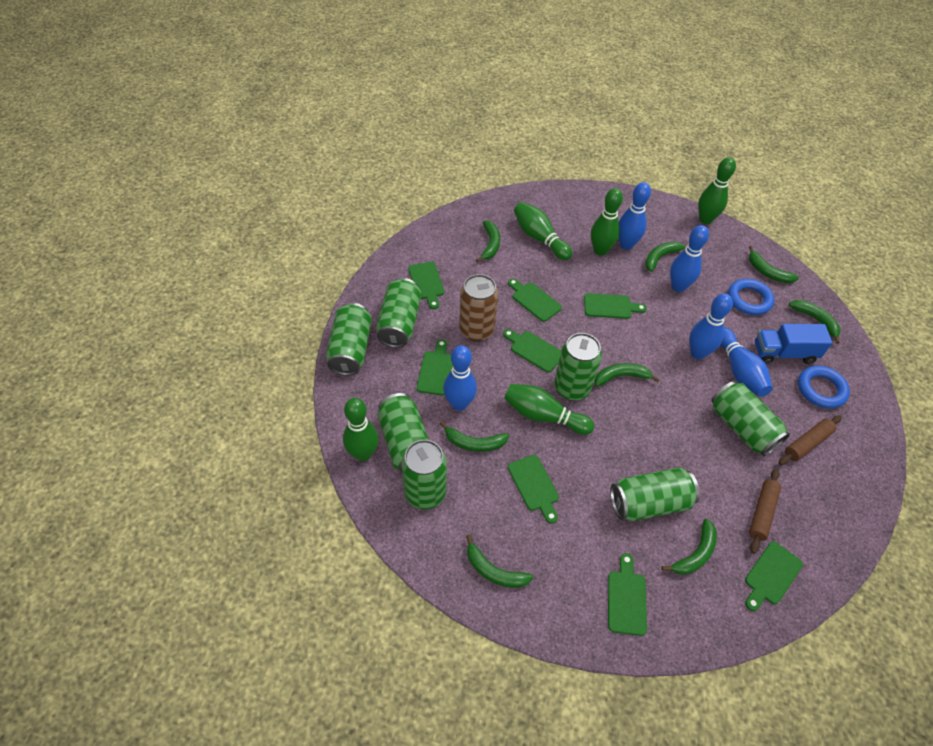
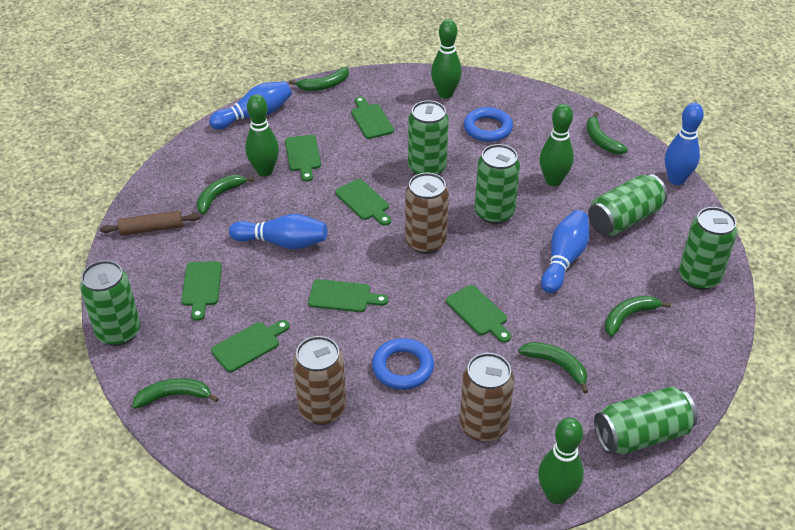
blue bowling pin: [443,345,477,411] [619,182,651,250] [670,225,709,292] [689,293,733,359] [720,327,773,397] = 5 -> [209,81,292,129] [229,214,327,249] [541,210,589,293] [665,103,704,185] = 4
blue truck: [755,324,833,364] = 1 -> none = 0
brown can: [459,274,498,342] = 1 -> [293,336,346,425] [405,173,449,254] [459,353,514,442] = 3
brown rolling pin: [749,469,781,554] [779,415,842,465] = 2 -> [100,211,200,236] = 1
green banana: [440,421,509,452] [466,534,533,588] [476,221,500,262] [595,363,660,387] [645,241,686,272] [662,519,717,575] [749,246,799,283] [789,300,841,344] = 8 -> [132,378,219,409] [197,175,254,214] [289,67,349,91] [518,342,588,394] [587,112,628,154] [605,295,671,337] = 6
green bowling pin: [343,398,379,462] [504,384,594,435] [514,202,572,260] [591,188,623,256] [698,157,736,224] = 5 -> [245,94,279,177] [431,19,462,99] [538,417,584,504] [540,104,574,186] = 4
green can: [326,303,372,376] [376,278,422,348] [378,393,429,473] [402,440,447,509] [554,333,602,401] [610,467,700,521] [711,381,790,456] = 7 -> [80,260,140,346] [408,100,449,175] [475,144,520,224] [588,174,667,236] [594,386,697,454] [679,207,737,290] = 6
green cutting board: [408,262,444,309] [417,339,453,396] [503,329,561,372] [508,278,562,322] [508,455,559,524] [584,293,647,319] [608,553,647,636] [745,542,803,611] = 8 -> [181,261,222,321] [211,320,290,372] [285,135,321,182] [308,279,388,312] [335,179,391,226] [351,96,394,139] [446,285,511,343] = 7

